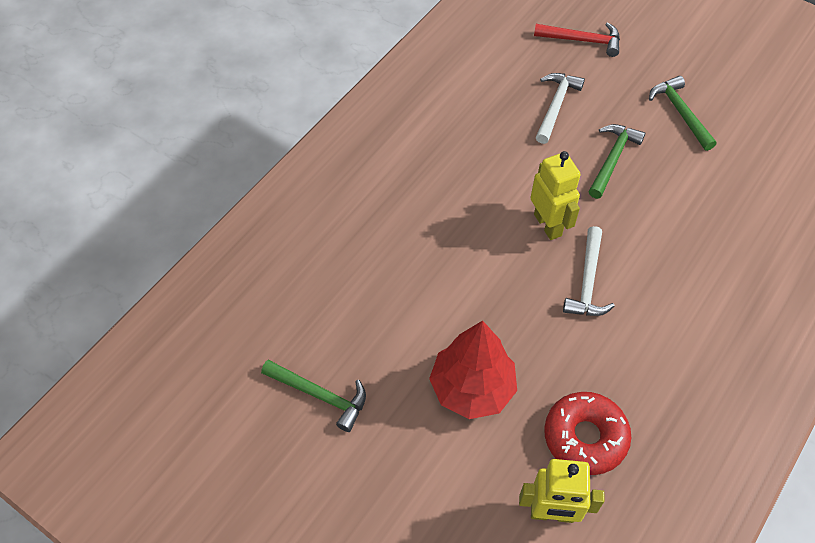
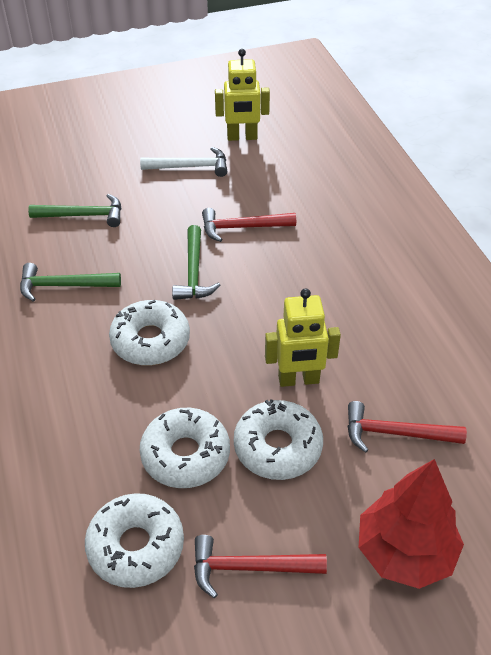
red donut: [544,392,631,475] = 1 -> none = 0
red hammer: [534,22,620,57] = 1 -> [194,535,327,598] [202,208,296,242] [348,401,467,453] = 3
white donut: none = 0 -> [85,493,184,588] [109,300,190,366] [140,408,230,488] [234,399,323,480] = 4
white hammer: [536,73,585,144] [563,226,615,316] = 2 -> [140,147,227,177] = 1

